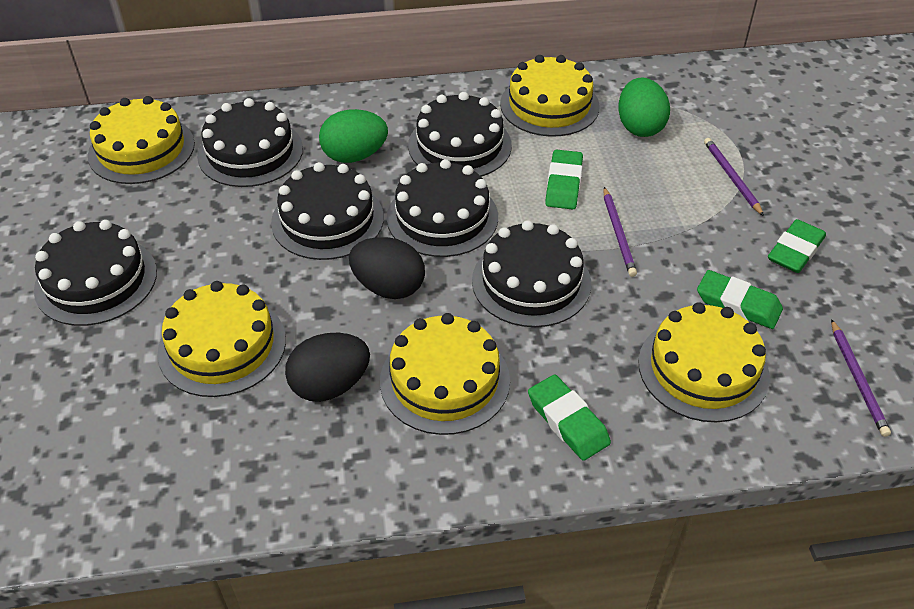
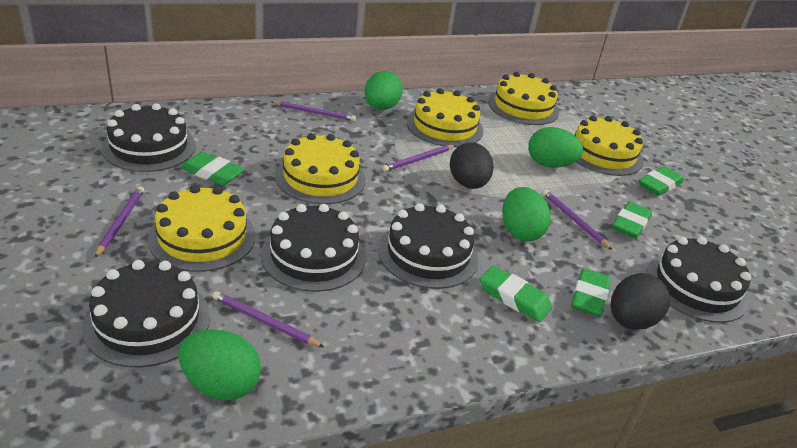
black cake: [34,220,157,326] [197,98,303,187] [271,162,384,260] [387,159,498,257] [408,92,512,177] [472,220,591,327] = 6 -> [82,260,210,368] [101,103,196,172] [261,204,366,292] [378,203,479,289] [646,237,751,323] = 5
green egg: [319,109,388,163] [618,77,670,137] = 2 -> [178,329,261,400] [364,71,403,110] [502,187,551,241] [528,127,583,168] = 4
green eraser: [528,375,611,461] [545,150,583,209] [697,270,783,329] [768,219,826,273] = 4 -> [180,152,245,185] [480,266,552,322] [571,268,611,317] [612,201,652,239] [639,166,684,196] = 5
purple pencil: [604,187,637,277] [704,138,764,216] [831,319,891,437] = 3 -> [95,186,144,258] [212,291,324,347] [272,101,356,121] [382,145,455,172] [543,190,613,250] = 5

